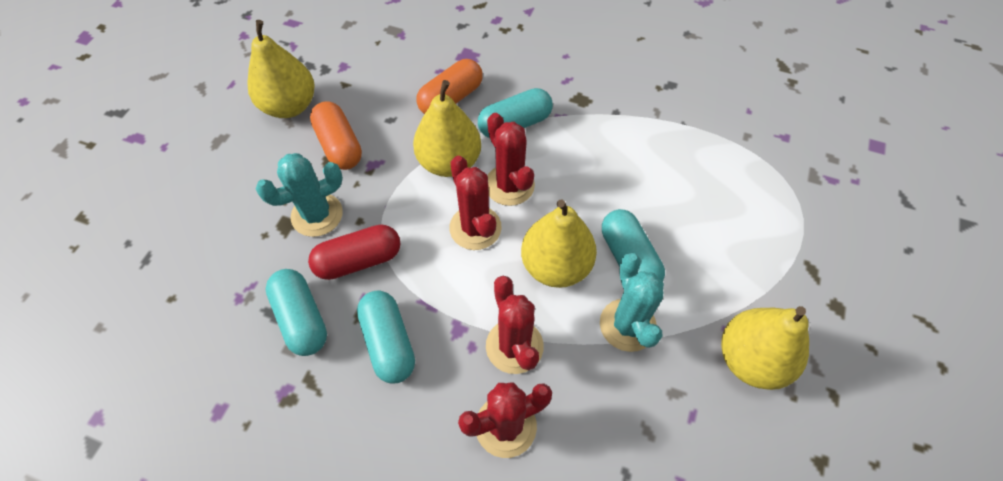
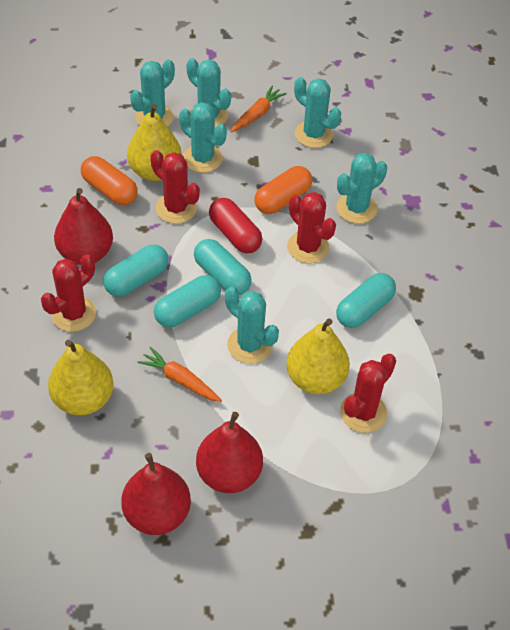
orange carrot: none = 0 -> [137,347,222,402] [231,86,287,132] = 2
red pear: none = 0 -> [54,188,113,265] [121,453,191,535] [196,412,263,493] = 3
turquoise cactus: [255,153,343,237] [600,253,664,352] = 2 -> [130,59,175,127] [179,102,227,173] [187,58,231,127] [225,287,279,364] [294,77,341,148] [337,153,387,224] = 6
yellow pear: [247,20,315,118] [413,80,481,177] [521,200,597,288] [721,306,809,390] = 4 -> [48,340,113,415] [127,104,182,181] [286,318,350,394] = 3

